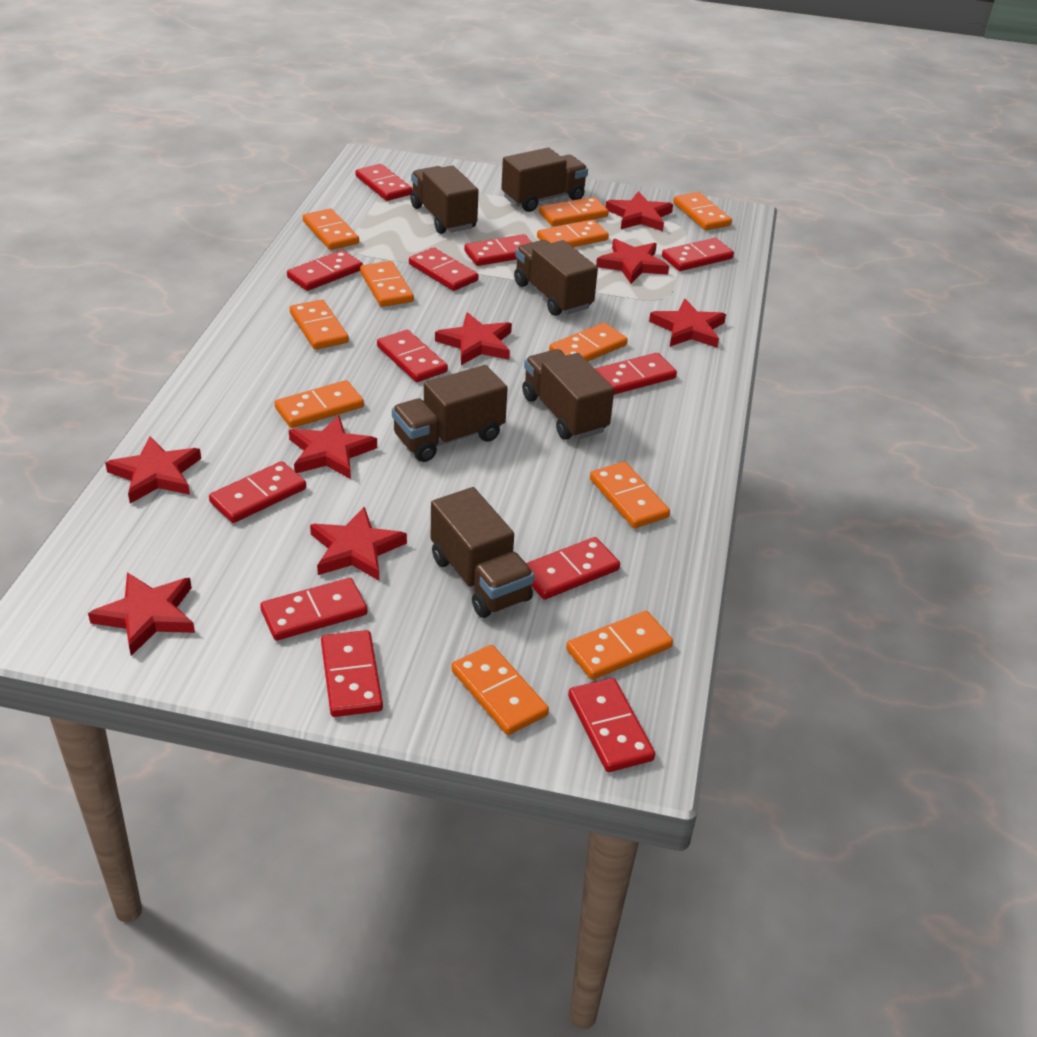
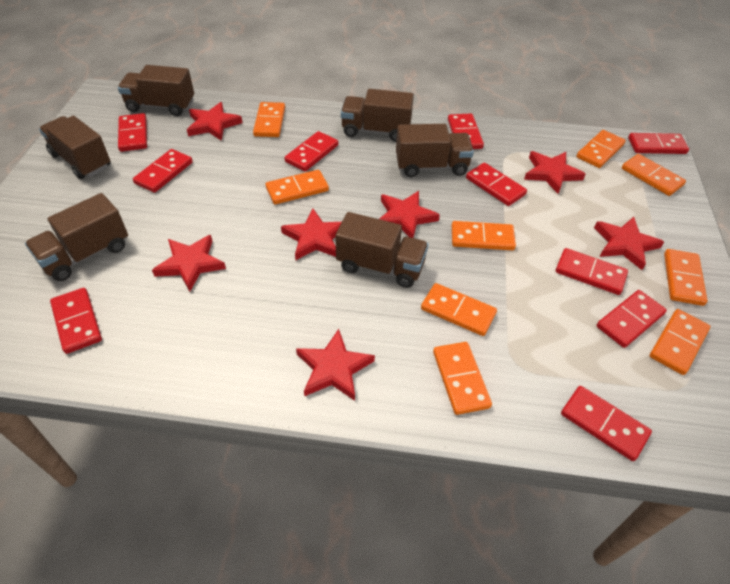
orange domino: [275,380,364,428] [290,299,349,350] [303,209,359,250] [360,261,414,307] [451,645,549,735] [537,220,609,247] [539,197,609,226] [549,323,628,361] [566,611,673,680] [590,462,670,528] [673,192,732,230] = 11 -> [253,102,285,137] [266,170,329,204] [421,283,497,336] [433,342,492,415] [452,221,516,250] [577,130,626,168] [622,154,686,196] [650,309,710,375] [664,249,708,306] = 9
red domino: [209,461,306,523] [260,578,367,641] [287,250,363,291] [321,630,383,717] [356,164,413,201] [377,330,448,382] [409,247,479,291] [464,234,532,266] [526,537,620,600] [568,678,655,772] [595,353,677,395] [662,238,734,271] = 12 -> [50,288,102,354] [118,113,147,152] [133,149,193,193] [285,131,338,171] [448,114,484,149] [466,163,527,206] [556,248,628,295] [561,386,652,461] [597,290,667,348] [628,133,689,154] = 10
red star: [88,572,195,656] [105,436,201,504] [289,415,377,479] [310,507,407,580] [435,312,512,365] [596,239,669,284] [606,191,673,231] [649,299,726,348] = 8 -> [152,235,226,292] [187,102,242,141] [281,209,342,260] [296,329,375,401] [379,191,440,238] [524,151,586,194] [594,217,664,270] = 7

